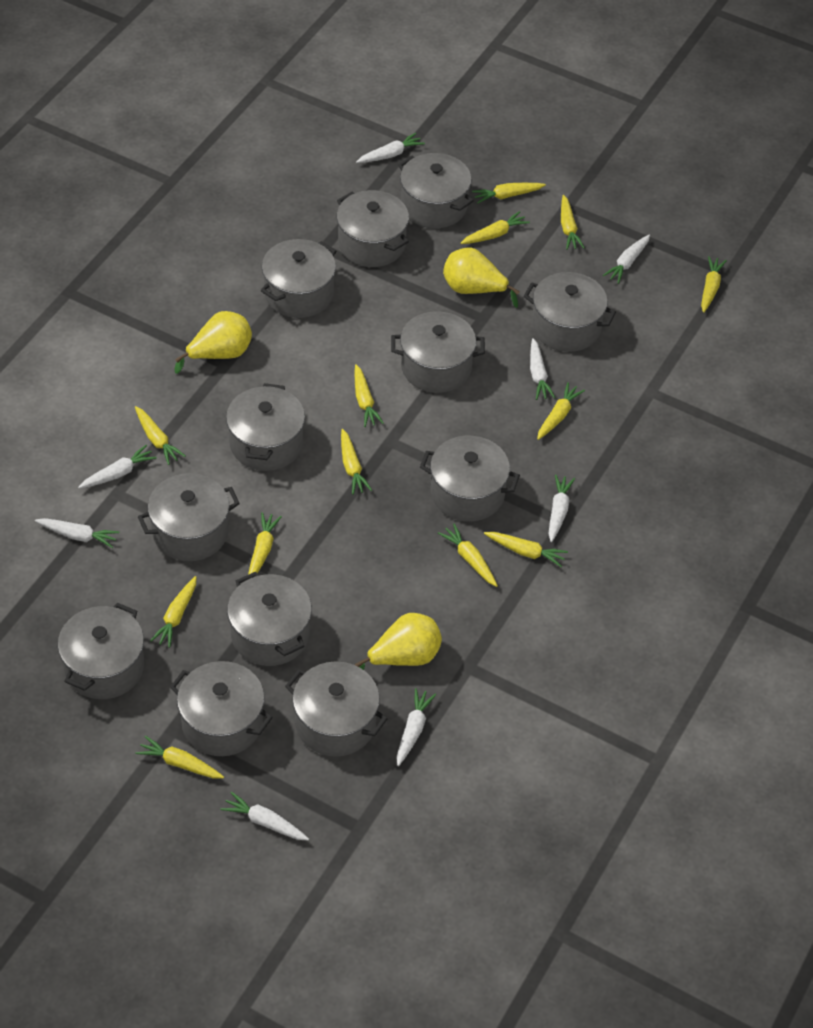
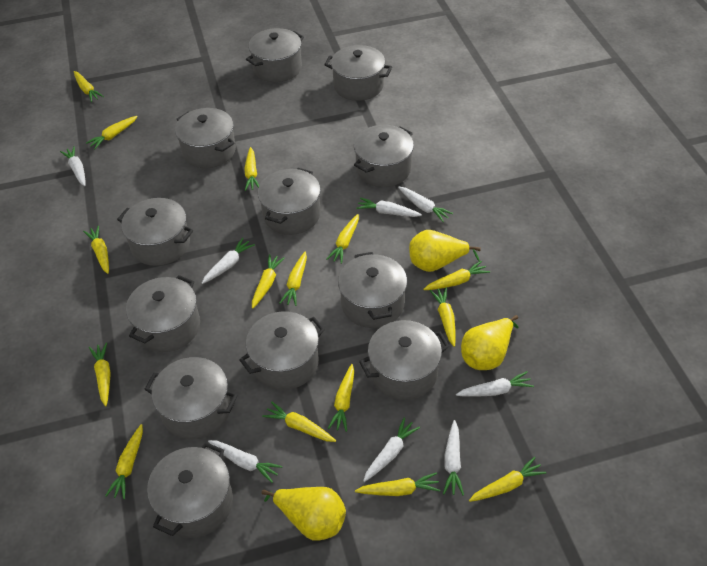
yellow carrot: [135,406,186,465] [135,736,224,778] [150,576,197,648] [248,512,282,575] [341,429,372,495] [355,364,384,427] [438,524,498,587] [461,211,530,244] [472,183,546,204] [484,532,568,567] [537,382,585,440] [561,195,585,250] [701,256,727,313] = 13 -> [74,71,104,102] [83,225,109,274] [86,116,138,149] [89,343,111,406] [105,424,143,499] [244,147,259,191] [252,254,285,309] [262,402,336,442] [280,252,307,306] [326,214,359,264] [328,364,354,432] [355,472,440,496] [423,260,490,290] [430,288,456,347] [469,457,546,502] = 15

